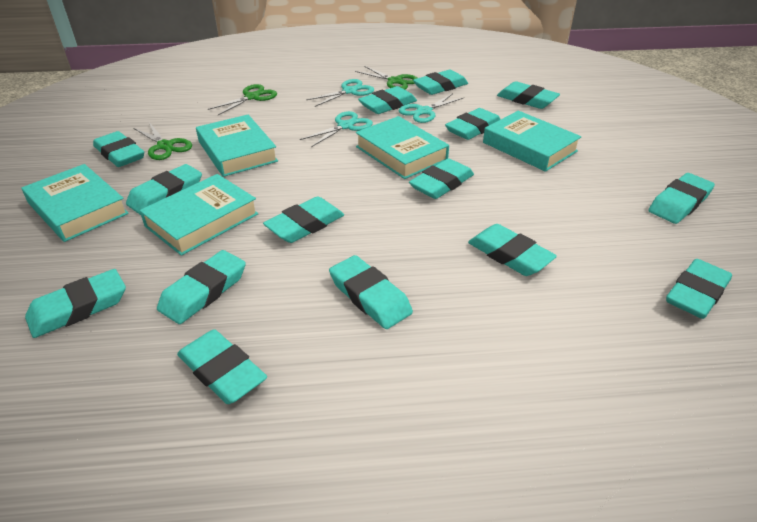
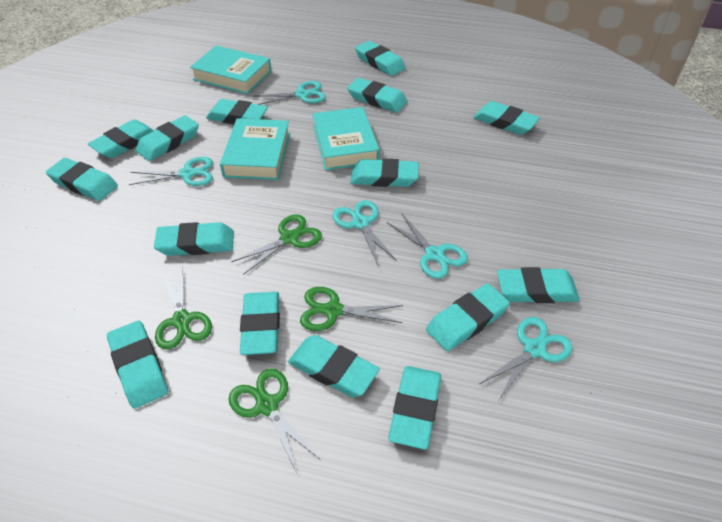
green scissors: [133,122,192,160] [208,84,277,115] [355,66,418,90] = 3 -> [155,266,212,349] [228,369,320,473] [231,215,322,275] [300,287,403,331] = 4
turquoise book: [21,164,129,242] [139,174,258,256] [196,115,278,177] [356,116,449,179] [483,111,582,172] = 5 -> [190,45,272,94] [220,118,290,180] [312,107,380,170] = 3
turquoise scissors: [300,111,373,147] [306,79,374,107] [399,93,463,123] = 3 -> [129,157,213,186] [254,81,326,105] [332,200,397,265] [387,213,468,279] [479,317,572,400] = 5

